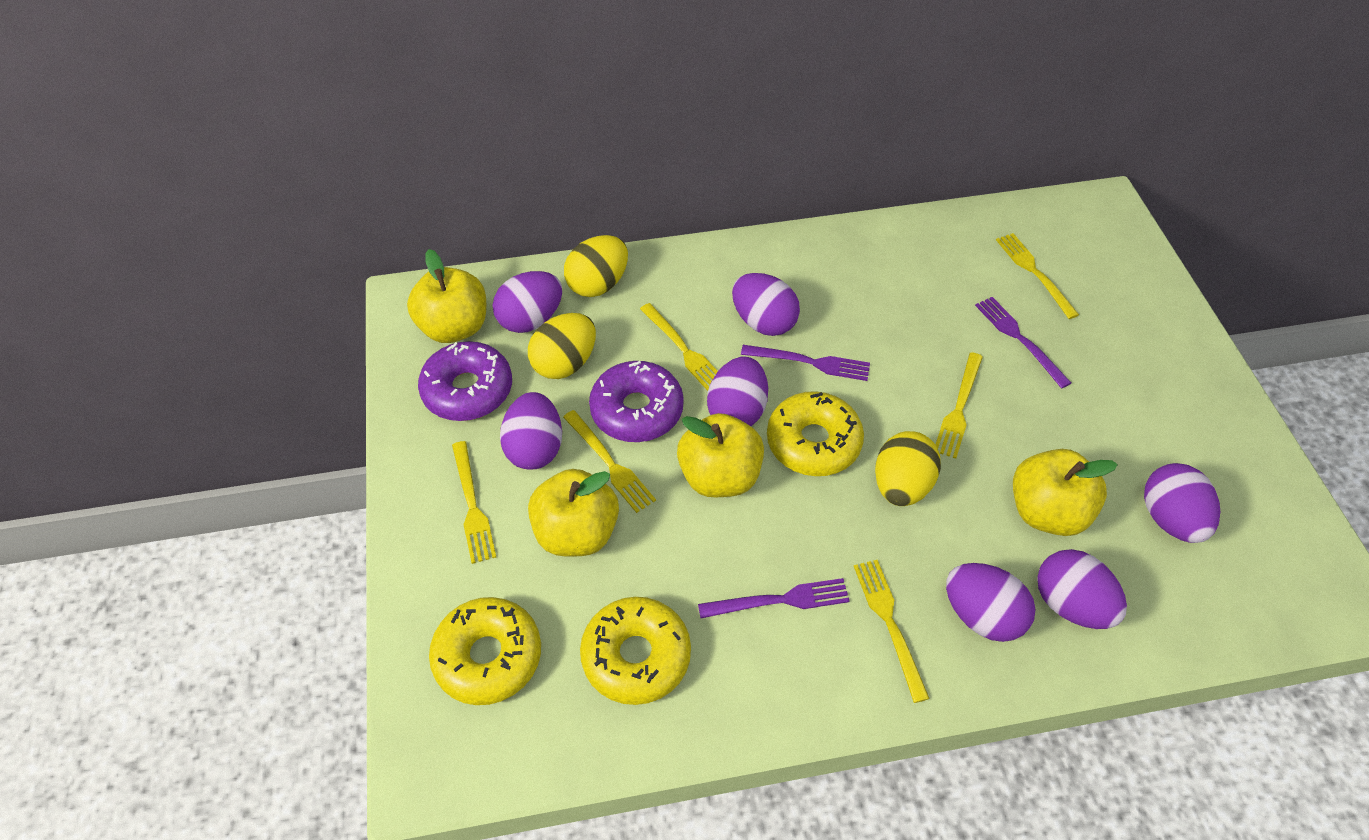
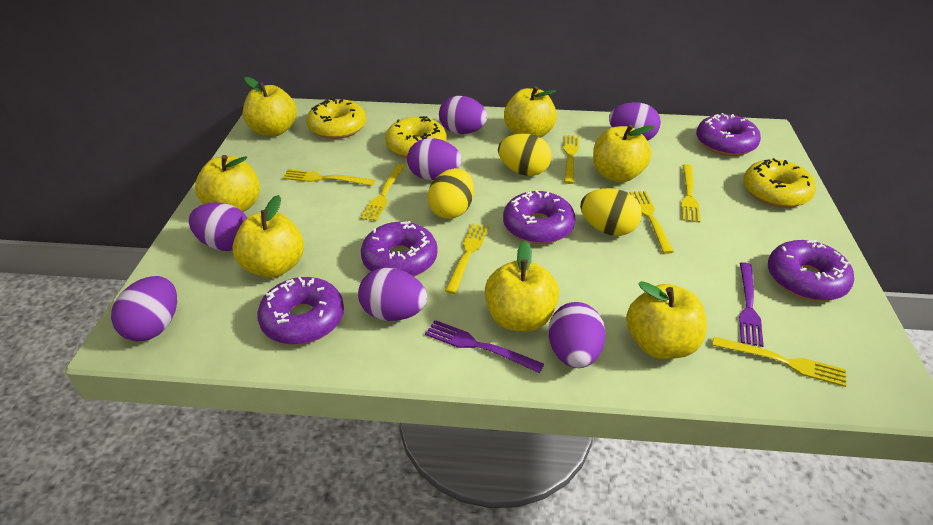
purple donut: [418,341,512,421] [589,361,684,442] = 2 -> [257,277,344,345] [361,221,438,277] [503,190,575,244] [696,113,761,156] [768,240,854,301] = 5
purple fork: [698,578,850,618] [741,345,870,381] [975,297,1071,388] = 3 -> [425,320,544,373] [739,262,764,347] = 2
yellow apple: [407,249,486,343] [528,469,619,556] [677,413,764,497] [1013,449,1118,536] = 4 -> [195,155,260,212] [232,195,304,278] [243,77,297,137] [485,241,559,332] [504,86,557,138] [593,124,654,183] [626,281,707,359] = 7
yellow fork: [452,441,496,564] [563,410,656,513] [640,303,718,391] [854,560,930,703] [935,352,983,459] [996,233,1079,319] = 6 -> [283,169,375,186] [360,164,405,221] [445,223,489,294] [563,135,579,184] [630,191,674,254] [681,164,700,223] [712,337,847,387] = 7

